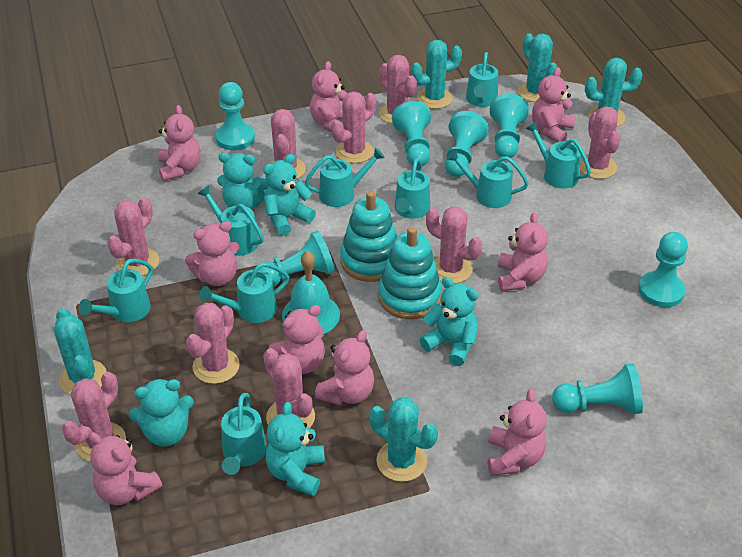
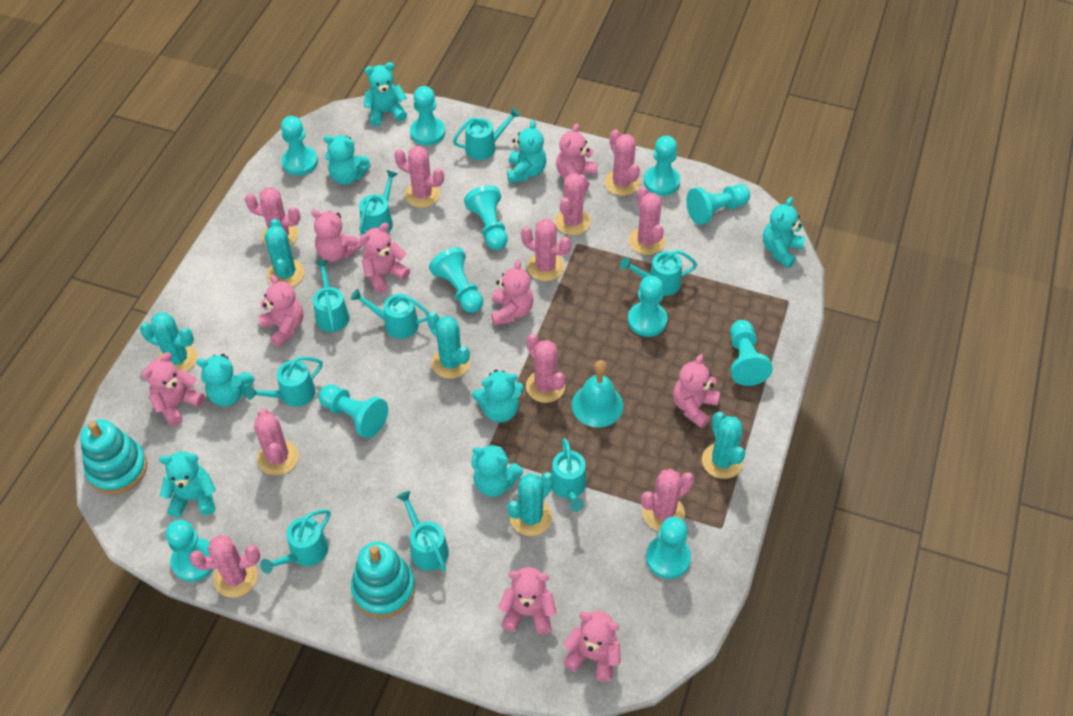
pink cactus: [62,372,126,462] [107,197,159,276] [186,303,240,384] [263,348,315,428] [269,109,306,179] [331,92,376,163] [379,55,417,124] [426,206,482,284] [580,106,620,179] = 9 -> [189,535,260,598] [245,187,300,246] [254,409,299,475] [394,146,444,208] [521,219,571,281] [526,334,565,403] [555,173,591,235] [605,129,640,196] [629,187,665,255] [641,469,694,531] = 10
turquoise pawn: [215,82,255,150] [259,230,335,287] [392,101,431,167] [445,111,488,177] [490,94,529,158] [552,363,643,414] [638,232,688,307] = 7 -> [166,520,213,582] [281,116,318,176] [318,385,388,438] [410,86,445,145] [429,247,483,313] [464,185,508,250] [628,276,667,337] [644,136,680,196] [646,517,691,579] [686,184,750,225] [730,320,773,386] = 11
turquoise teddy bear: [129,379,194,447] [217,153,269,209] [263,154,316,236] [265,402,325,496] [420,277,479,366] = 5 -> [159,451,216,517] [196,354,255,406] [324,135,371,185] [364,62,407,126] [472,369,524,422] [472,443,523,497] [507,120,546,183] [763,197,805,268] = 8

